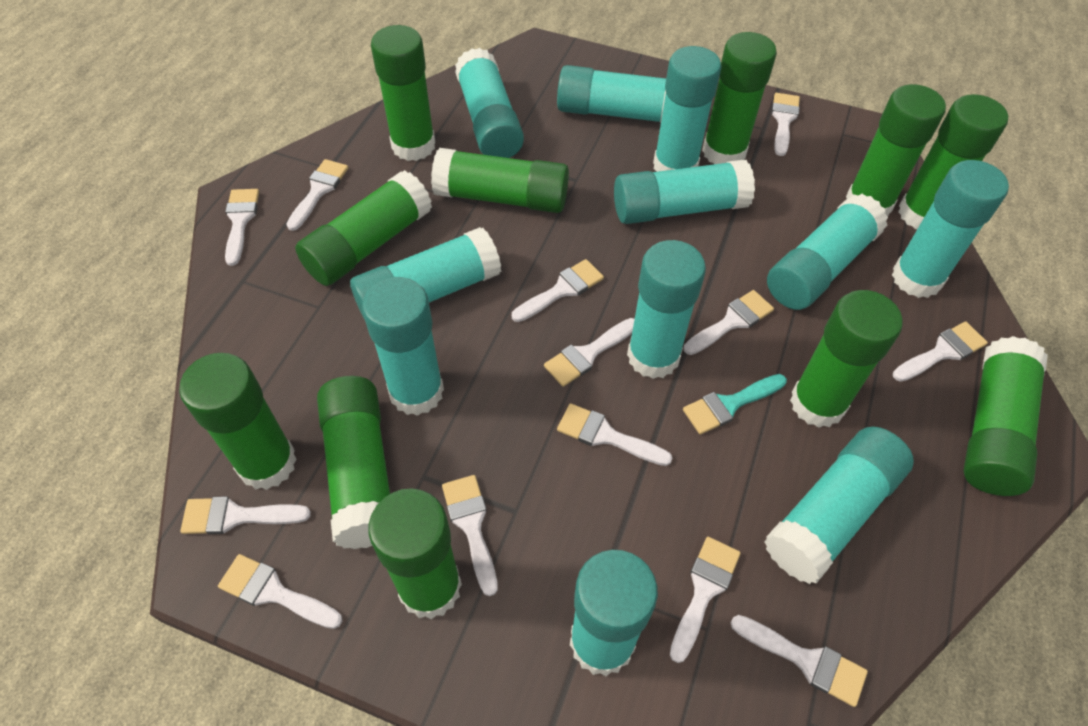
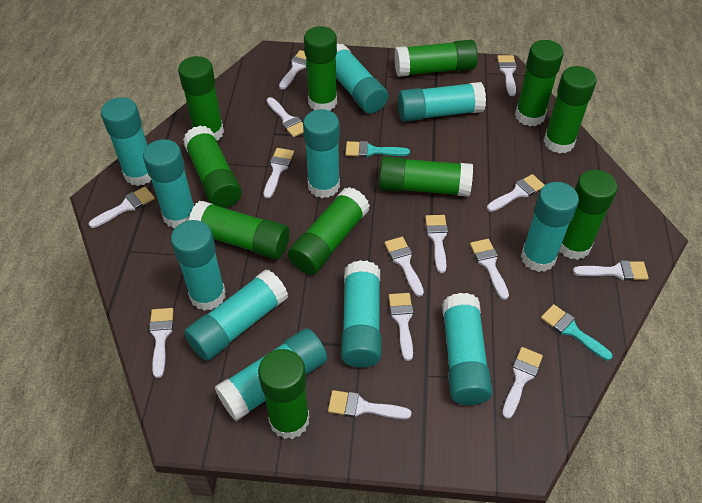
turquoise brush: [683,374,787,435] = 1 -> [345,141,410,158] [541,304,613,361] = 2
white brush: [180,497,311,534] [218,554,342,629] [225,189,259,266] [286,159,348,231] [442,475,498,596] [512,259,604,322] [544,318,634,387] [557,403,672,466] [670,537,741,663] [684,290,774,355] [731,615,868,707] [772,93,800,156] [893,321,988,382] = 13 -> [89,187,155,228] [149,308,173,378] [263,148,294,199] [267,97,304,137] [279,50,307,90] [328,390,412,419] [384,237,424,297] [389,293,413,361] [425,215,448,273] [470,239,509,300] [487,174,545,212] [497,55,517,96] [502,347,543,419] [573,260,649,281] = 14

